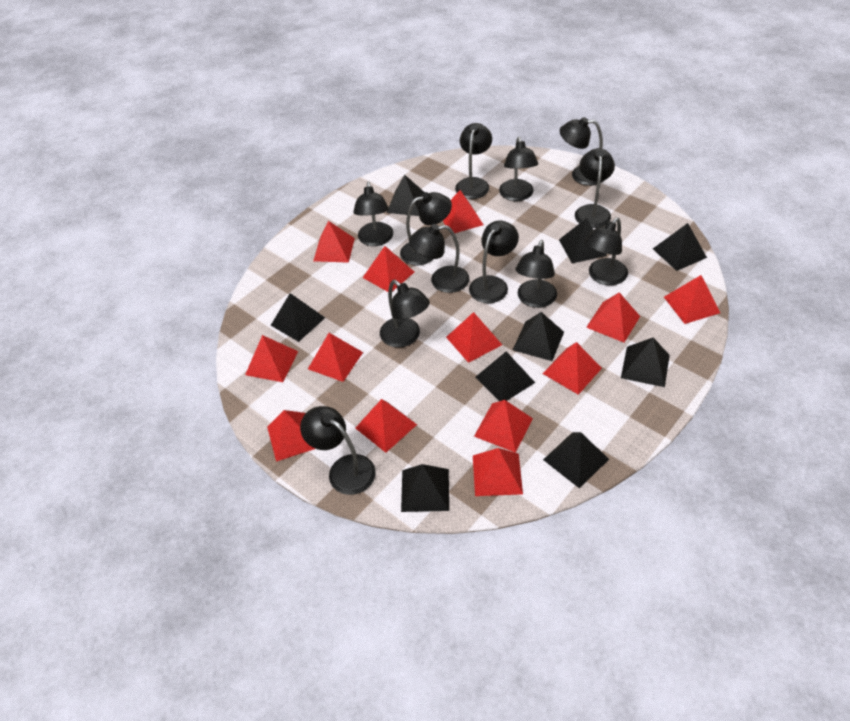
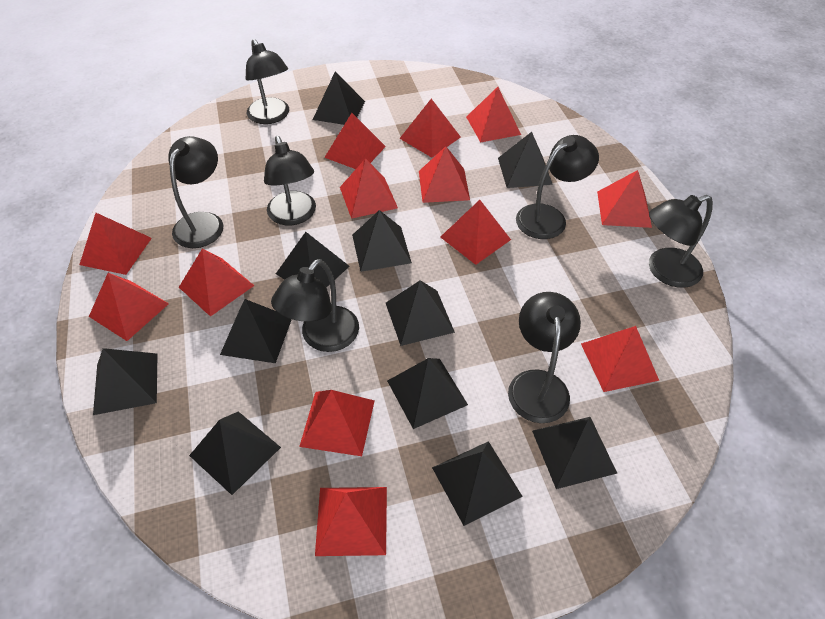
black lamp: [300,406,376,495] [353,181,393,246] [380,280,430,348] [400,192,452,265] [409,224,469,293] [455,123,492,199] [469,221,519,303] [499,137,538,201] [515,240,557,308] [559,117,604,186] [575,148,615,228] [585,217,628,285] = 12 -> [168,136,223,248] [246,39,289,124] [264,136,316,225] [271,259,359,352] [508,292,581,423] [516,135,599,239] [649,195,713,288] = 7
black pyramid: [271,293,325,342] [387,174,425,216] [401,464,449,512] [476,352,535,401] [513,312,564,361] [543,432,609,488] [559,218,607,263] [621,338,670,387] [653,223,707,271] = 9 -> [93,348,158,415] [189,411,281,495] [220,299,292,363] [276,232,349,288] [313,72,365,125] [352,210,412,272] [386,280,455,346] [387,358,468,429] [432,441,523,526] [498,132,553,188] [532,417,617,489] = 11

